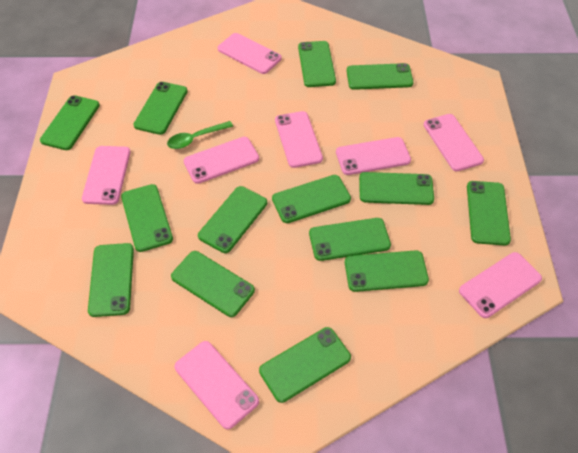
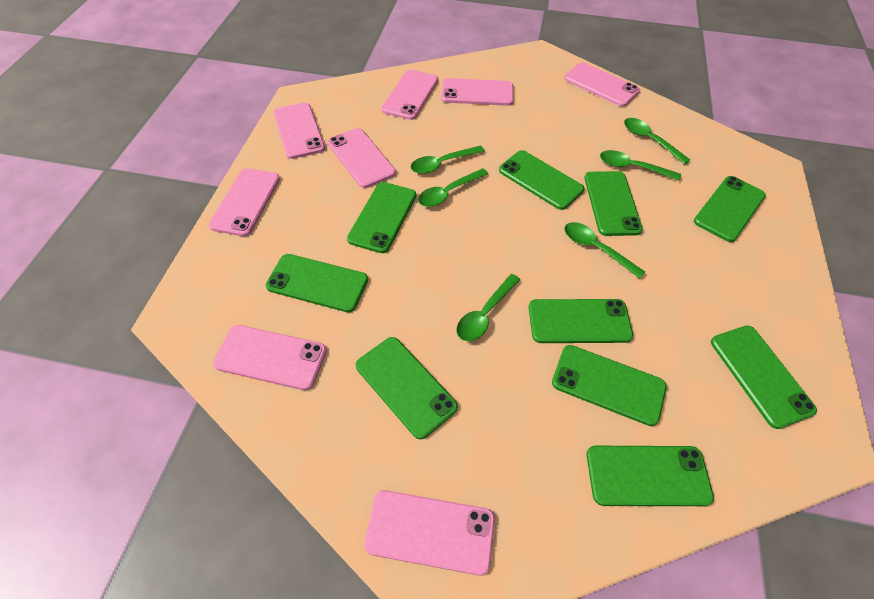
green phone: [40,95,100,150] [88,243,134,317] [121,184,173,252] [133,82,188,135] [171,251,255,317] [198,186,267,253] [259,327,351,403] [272,175,351,223] [298,41,336,87] [309,218,391,261] [345,250,429,292] [347,63,413,90] [359,172,434,205] [467,181,511,246] = 14 -> [266,254,368,312] [347,182,416,253] [356,337,458,439] [499,150,584,210] [529,299,633,343] [552,345,667,426] [584,171,643,236] [586,446,714,506] [694,176,766,242] [711,325,817,429] = 10
green spoon: [167,121,233,149] = 1 -> [411,146,485,174] [418,168,488,207] [457,274,521,341] [564,222,645,279] [600,150,681,181] [624,118,690,165] = 6

